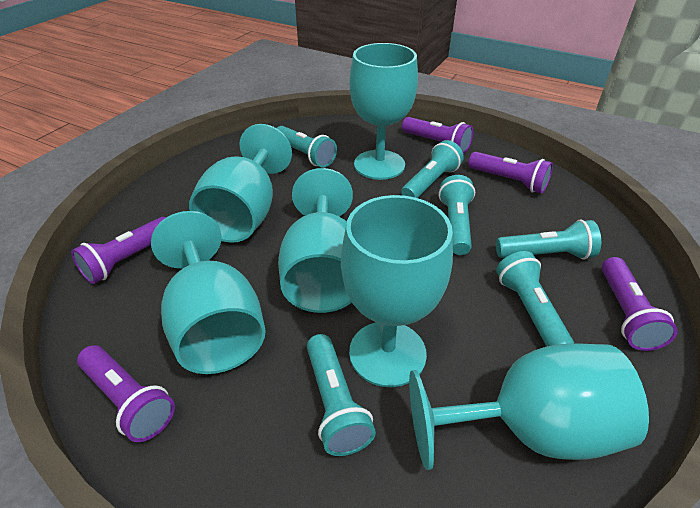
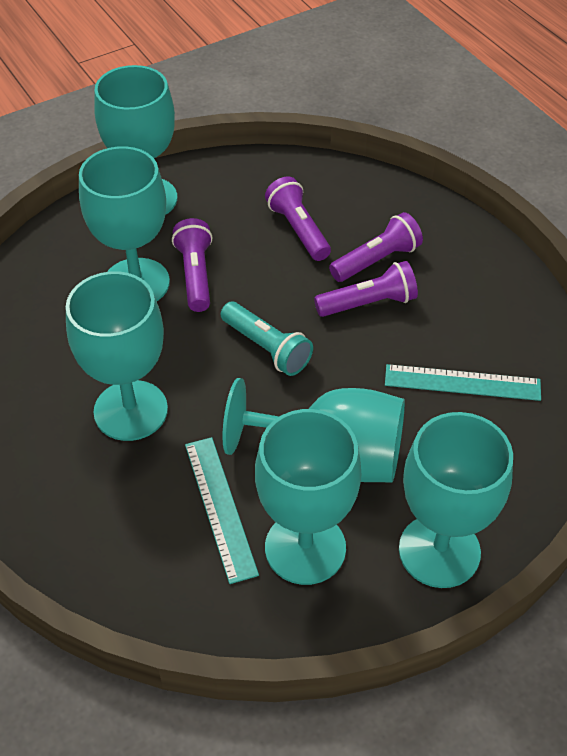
purple flashlight: [71,217,166,284] [77,345,175,442] [402,117,473,154] [468,152,553,194] [601,257,678,351] = 5 -> [172,218,213,312] [265,176,331,261] [314,261,418,317] [329,212,423,282] = 4
turquoise flashlight: [277,126,337,168] [307,334,376,456] [401,140,464,198] [439,175,475,255] [496,219,601,260] [496,251,574,347] = 6 -> [221,302,313,376] = 1
turquoise ruler: none = 0 -> [185,437,259,584] [385,364,541,401] = 2

